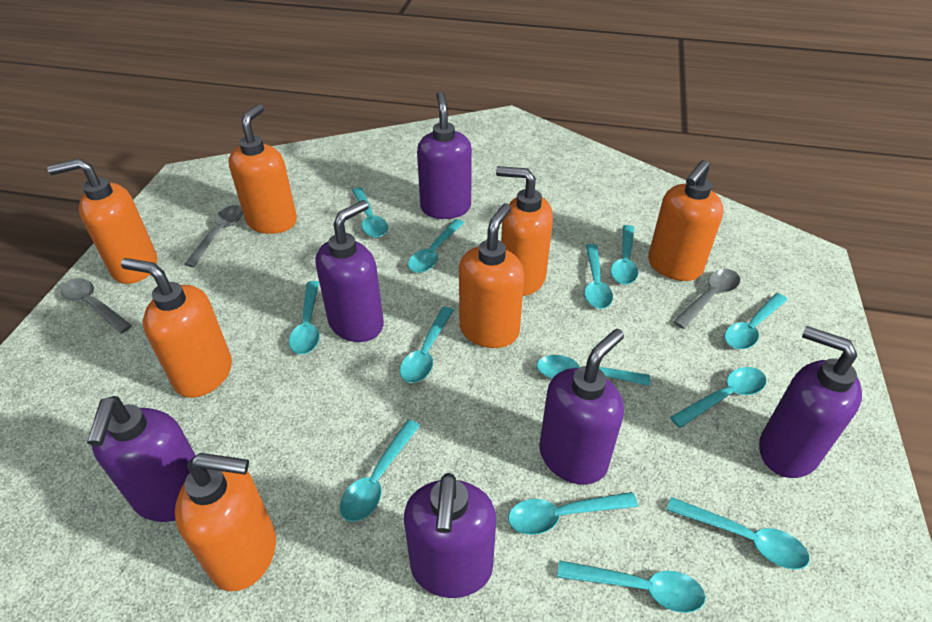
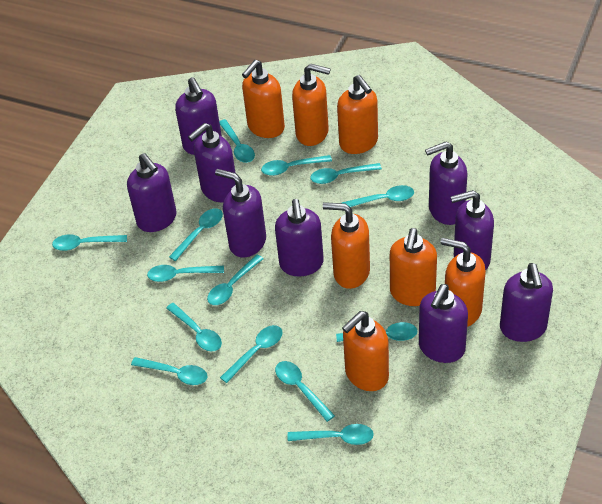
grey spoon: [61,278,132,333] [184,205,243,267] [673,269,740,329] = 3 -> none = 0
purple soap dispenser: [87,396,196,522] [316,200,384,342] [404,473,496,598] [417,91,472,219] [539,329,624,485] [759,326,862,478] = 6 -> [127,153,177,232] [175,77,222,155] [188,123,236,202] [215,169,266,258] [275,199,324,276] [419,284,468,363] [425,142,467,225] [450,190,494,270] [500,263,553,342] = 9
turquoise spoon: [289,281,320,355] [340,420,420,522] [352,187,388,238] [400,307,454,383] [408,219,464,273] [508,492,638,535] [537,355,650,386] [557,560,706,613] [584,244,613,309] [611,225,638,285] [667,497,810,570] [670,367,767,428] [724,293,787,349] = 13 -> [52,234,127,251] [131,357,208,385] [147,265,224,282] [166,303,222,352] [169,208,223,261] [207,255,263,305] [219,119,255,163] [220,325,283,383] [261,155,332,176] [275,361,335,422] [287,424,374,445] [311,163,382,184] [336,322,418,342] [342,185,414,207] = 14

